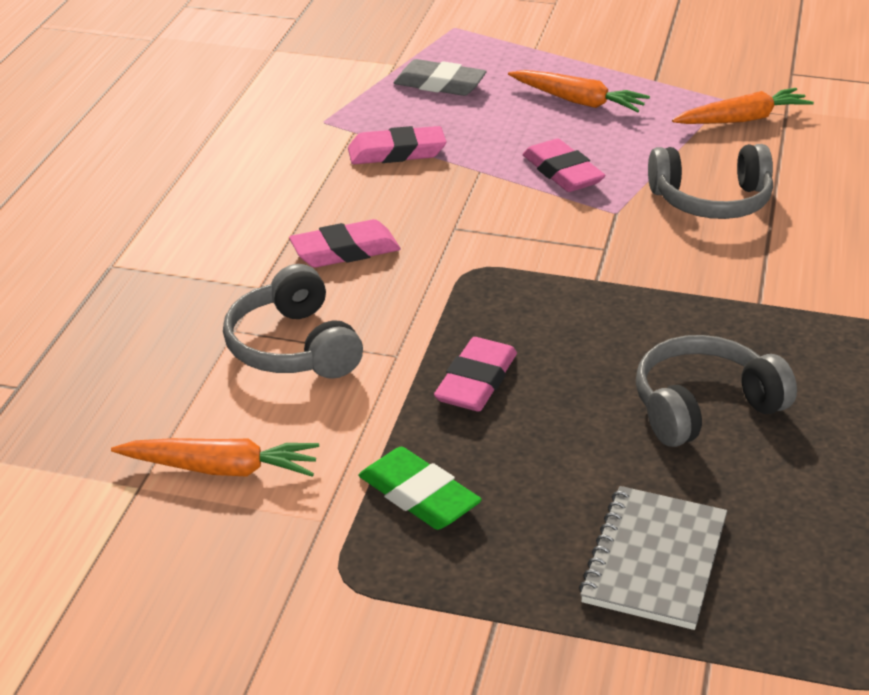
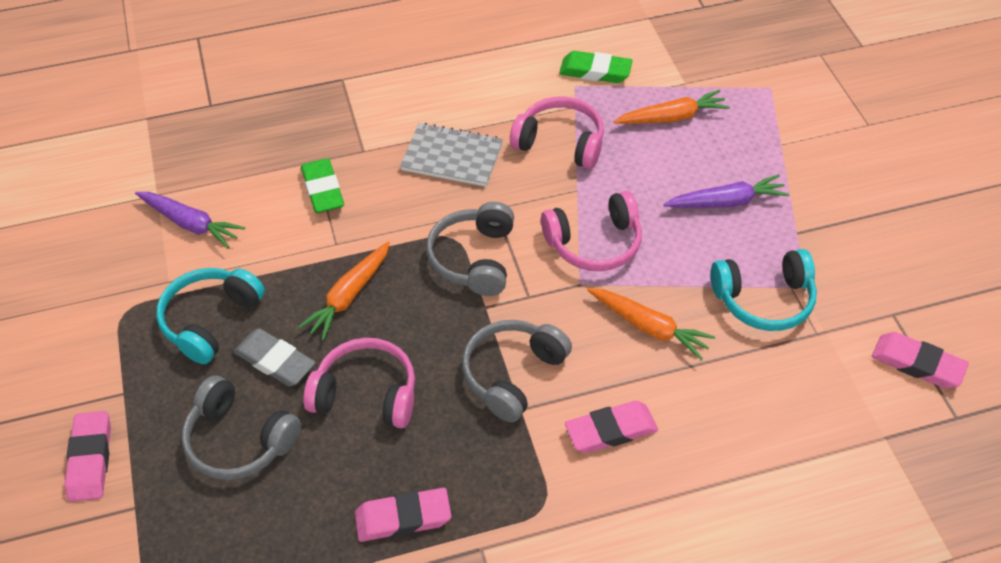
green eraser: [359,447,482,530] = 1 -> [301,158,344,213] [559,51,633,83] = 2
pink headphones: none = 0 -> [303,338,415,429] [510,96,604,169] [541,191,642,271] = 3
purple carrot: none = 0 -> [135,192,245,248] [664,174,789,208] = 2
turquoise headphones: none = 0 -> [156,268,265,364] [711,249,817,331] = 2

